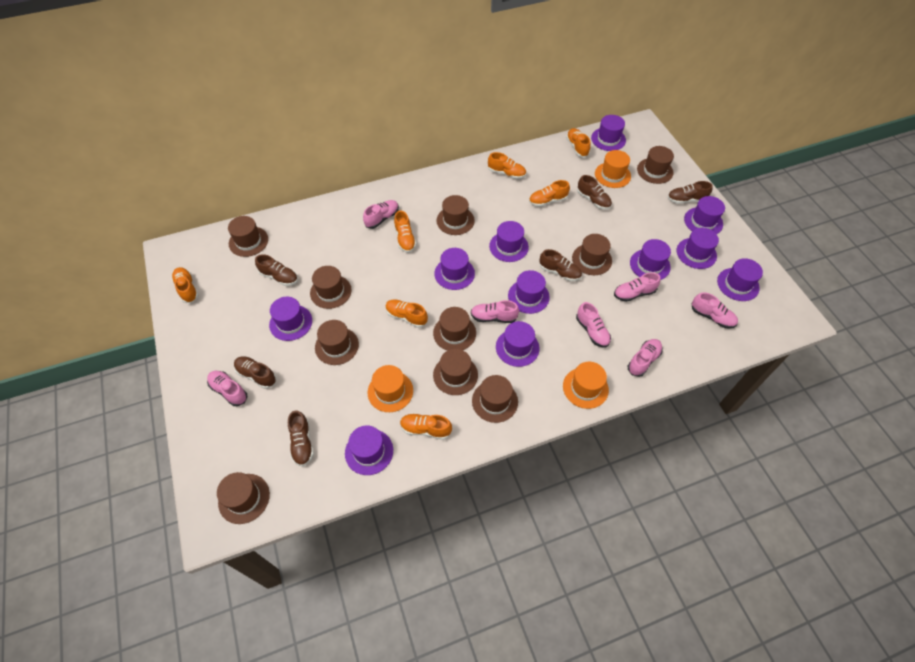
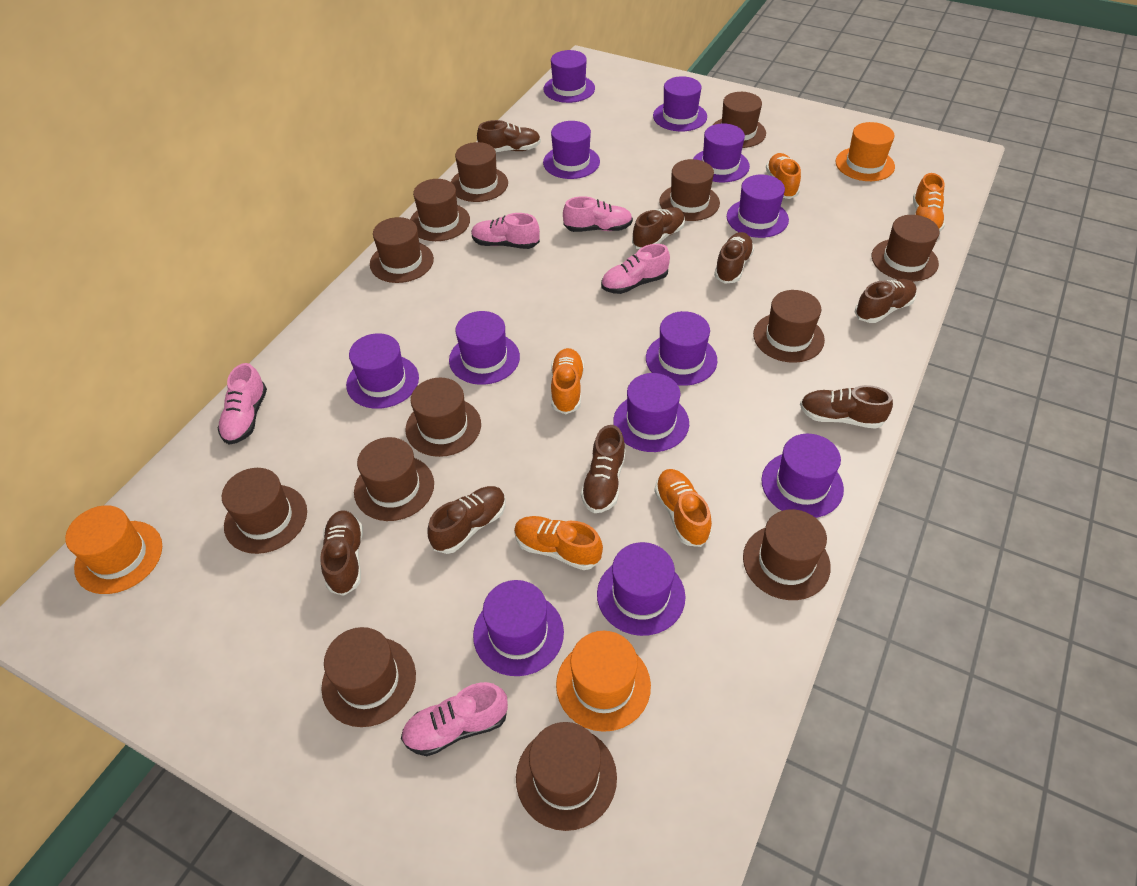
brown hat: [217,472,270,524] [228,216,268,257] [310,266,352,309] [315,320,359,365] [433,307,476,351] [433,349,478,395] [436,195,475,235] [472,375,518,423] [572,234,612,275] [637,146,674,184] = 10 -> [222,468,307,554] [321,627,416,727] [354,437,434,521] [370,217,434,283] [405,378,481,457] [410,179,470,241] [451,142,508,202] [516,722,617,831] [659,159,720,221] [713,92,766,148] [743,509,831,600] [753,290,825,363] [872,215,940,281] = 13
brown shoe: [234,357,276,389] [255,254,298,286] [288,410,314,467] [539,249,582,281] [577,175,612,210] [667,181,713,204] = 6 -> [320,510,363,596] [427,486,506,554] [477,120,541,152] [581,425,626,513] [632,207,685,249] [714,232,754,284] [800,385,893,429] [855,279,917,323] = 8
orange shoe: [171,267,199,303] [385,299,428,328] [394,211,416,253] [400,414,452,440] [488,152,526,179] [529,180,570,207] [566,128,591,157] = 7 -> [514,516,603,570] [551,348,584,414] [654,469,712,547] [766,153,801,199] [913,173,945,232] = 5
pink shoe: [207,371,248,406] [363,200,399,229] [471,300,519,323] [576,302,611,348] [614,272,661,302] [628,339,663,377] [692,292,738,329] = 7 -> [218,363,267,445] [401,682,508,756] [471,213,540,249] [563,196,633,232] [601,244,670,294] = 5
purple hat: [269,297,312,341] [345,425,393,475] [434,248,475,290] [489,221,529,262] [496,321,540,367] [508,270,550,314] [591,115,626,151] [630,239,671,280] [677,228,719,269] [684,196,725,234] [717,258,763,301] = 11 -> [346,333,419,409] [449,311,520,385] [473,580,564,676] [543,50,595,103] [543,121,600,179] [597,542,685,636] [613,373,689,452] [646,311,717,386] [653,76,707,131] [693,124,750,182] [727,175,789,238] [762,434,844,518] = 12

